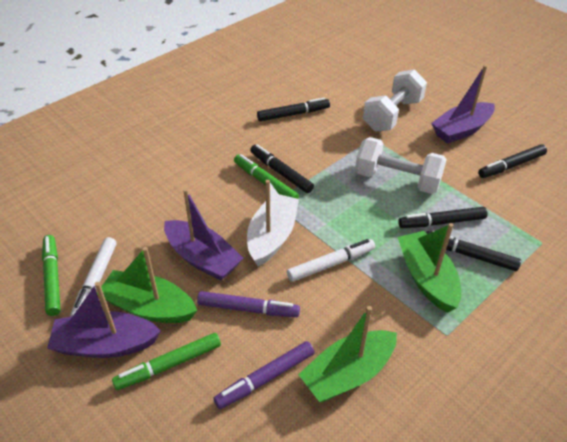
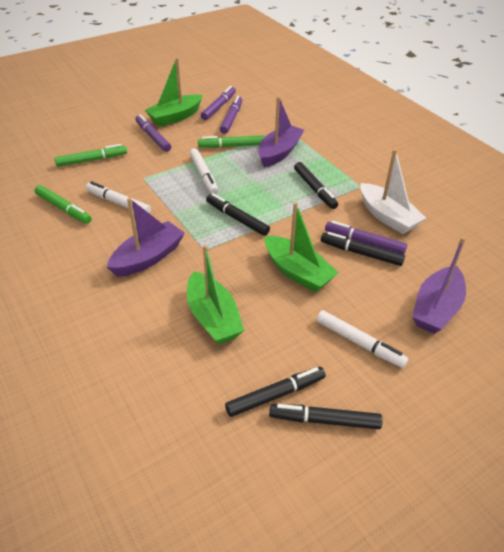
purple marker: [197,291,300,317] [213,341,314,409] = 2 -> [135,114,171,152] [201,86,236,120] [220,96,242,134] [325,221,407,254] = 4
white dumbbell: [355,137,447,194] [363,69,427,131] = 2 -> none = 0
white marker: [70,237,116,317] [287,239,375,282] = 2 -> [86,181,151,213] [189,148,218,194] [316,310,408,368] = 3

